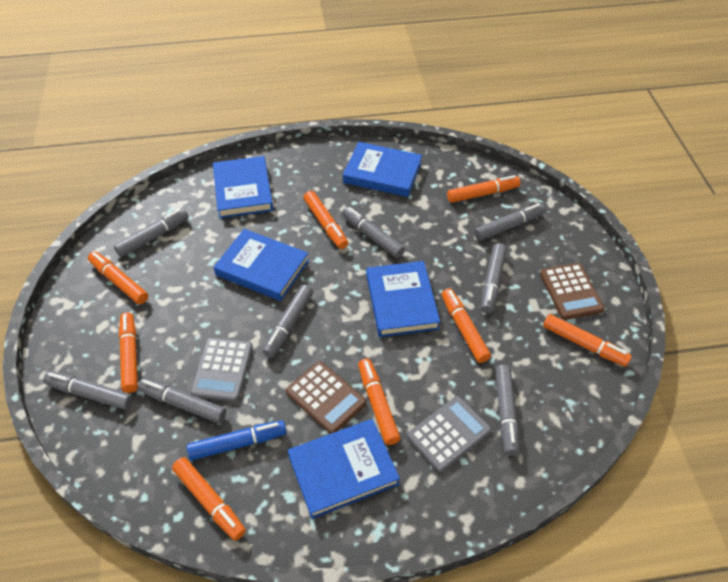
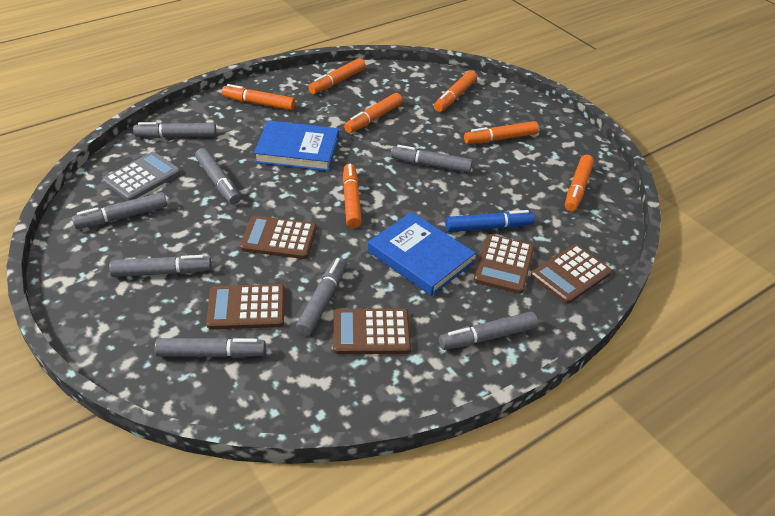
blue book: [213,156,273,218] [214,229,309,301] [288,419,400,519] [343,142,422,197] [366,261,440,337] = 5 -> [254,120,339,171] [368,212,476,296] = 2
brown calculator: [286,361,366,434] [540,263,605,320] = 2 -> [206,284,285,329] [240,216,316,259] [333,309,411,354] [474,234,534,294] [531,244,612,304] = 5
grey calculator: [190,338,253,402] [407,396,492,473] = 2 -> [103,152,181,201] = 1
orange marker: [88,251,148,304] [119,312,138,393] [172,457,246,541] [303,191,348,249] [358,358,400,445] [441,288,491,363] [447,175,520,203] [543,314,632,367] = 8 -> [222,84,295,110] [308,58,366,94] [343,164,362,228] [344,93,403,133] [434,71,477,112] [464,121,539,144] [565,155,594,212] = 7

